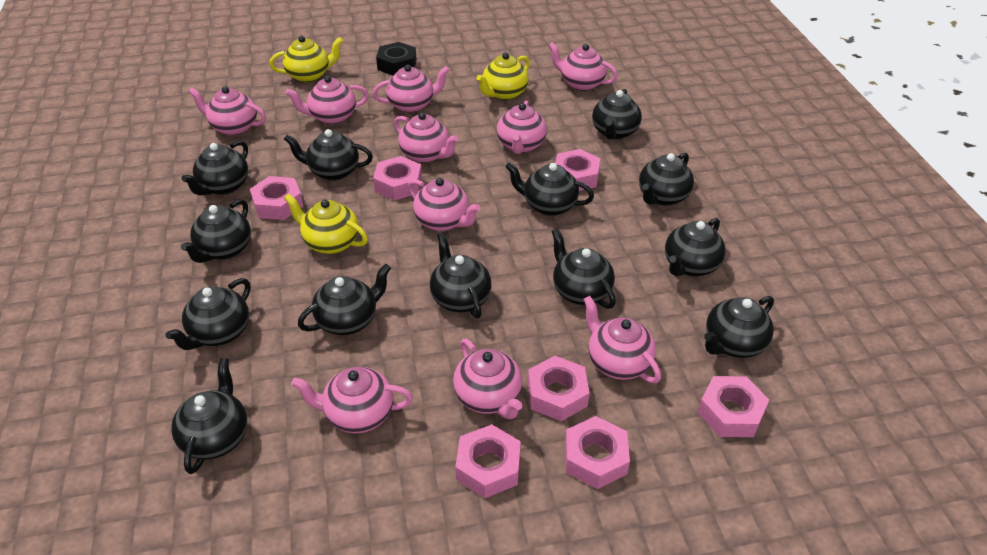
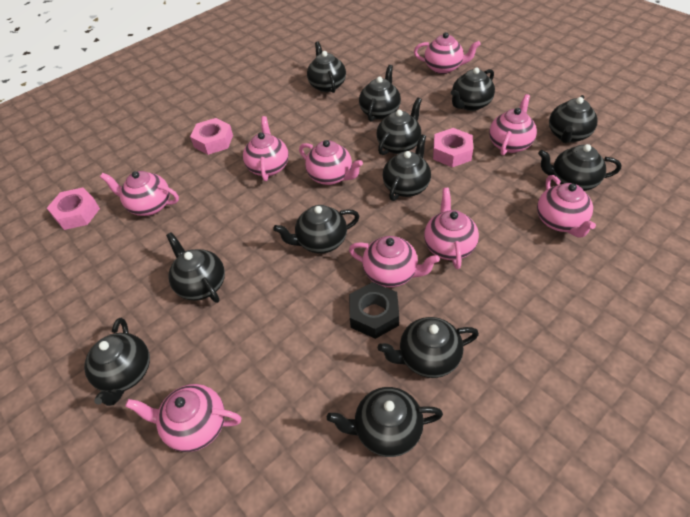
black teapot: [166,278,250,350] [171,358,247,474] [181,199,251,263] [182,141,248,195] [284,129,373,181] [298,264,391,335] [430,233,492,318] [505,162,594,216] [551,228,616,309] [592,89,642,140] [639,153,694,206] [665,218,726,276] [704,296,774,358] = 13 -> [84,318,150,406] [166,232,225,303] [273,205,359,254] [307,41,346,93] [327,387,443,457] [359,65,401,122] [377,97,422,155] [378,317,479,378] [382,134,431,201] [451,67,495,111] [538,144,621,191] [549,95,598,143] = 12
pink nut: [250,176,303,220] [373,156,422,200] [455,424,521,498] [528,356,589,421] [555,149,600,191] [565,416,630,489] [698,376,769,437] = 7 -> [47,188,100,230] [190,118,233,155] [433,128,473,167] = 3
pink teapot: [188,86,266,136] [286,76,369,124] [291,367,413,434] [373,64,449,113] [394,112,458,163] [408,178,480,231] [453,339,522,419] [497,101,547,154] [548,42,618,91] [583,296,661,383] = 10 -> [100,171,179,216] [125,384,241,452] [243,116,289,181] [299,140,363,185] [349,236,440,287] [414,32,481,74] [424,188,479,269] [489,94,537,156] [537,175,596,238] = 9
yellow teapot: [269,36,343,82] [284,194,368,254] [476,53,530,100] = 3 -> none = 0

